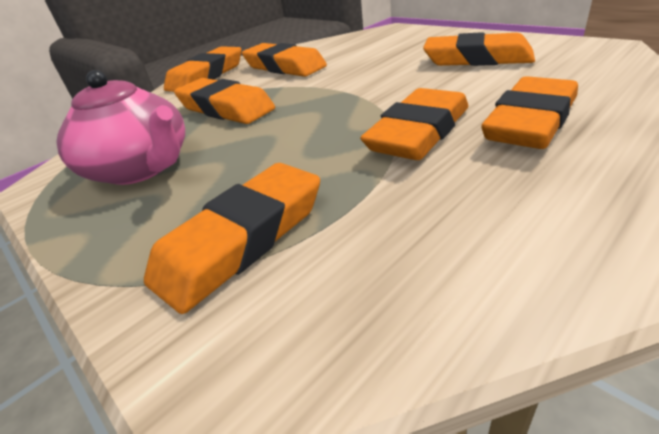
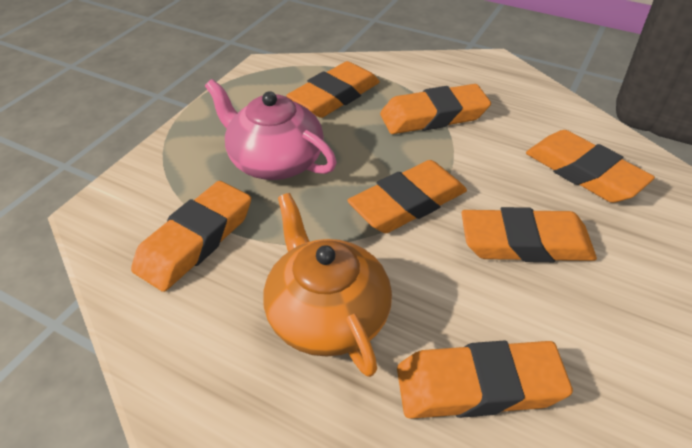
orange teapot: none = 0 -> [263,193,392,377] = 1

